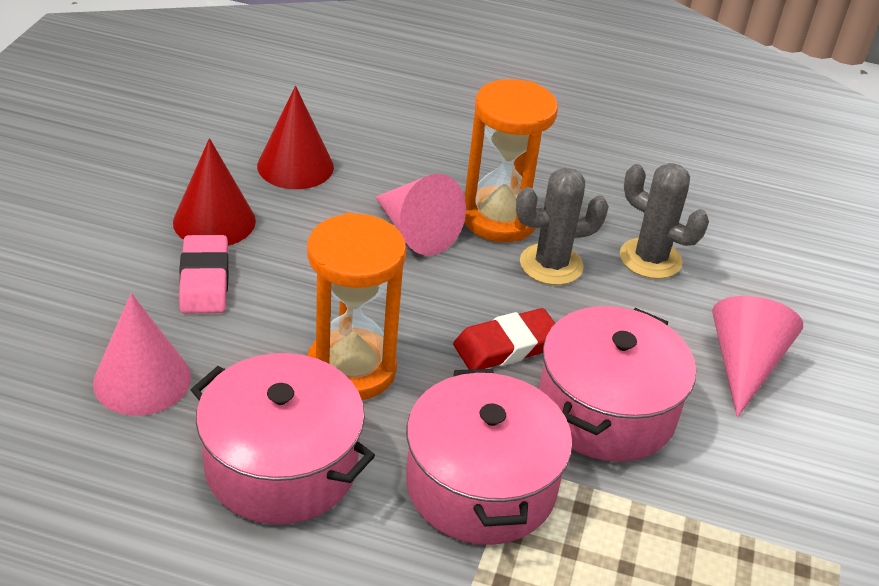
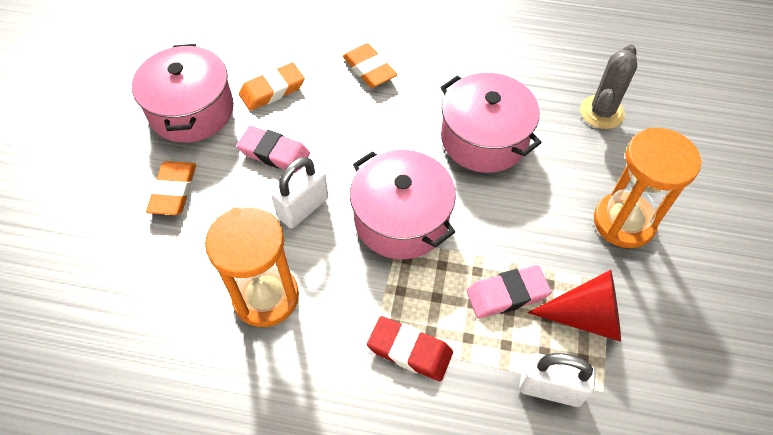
grey cactus: [516,167,609,285] [620,163,709,279] = 2 -> [580,44,637,129] = 1
orange eraser: none = 0 -> [146,161,196,215] [239,62,305,111] [343,43,397,88] = 3
pink cone: [93,293,191,416] [375,174,466,256] [712,296,803,418] = 3 -> none = 0
pink eraser: [179,235,228,314] = 1 -> [236,126,310,173] [466,265,551,319] = 2
red cone: [173,138,256,246] [257,86,334,189] = 2 -> [527,270,621,342] = 1
white padlock: none = 0 -> [271,157,328,228] [519,353,596,407] = 2

